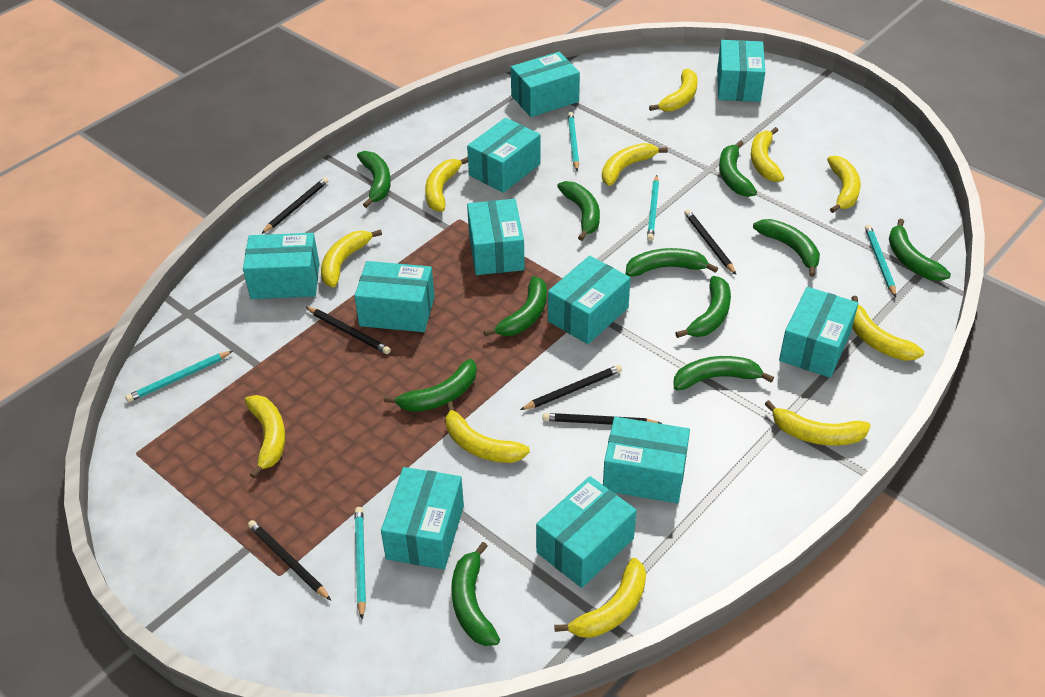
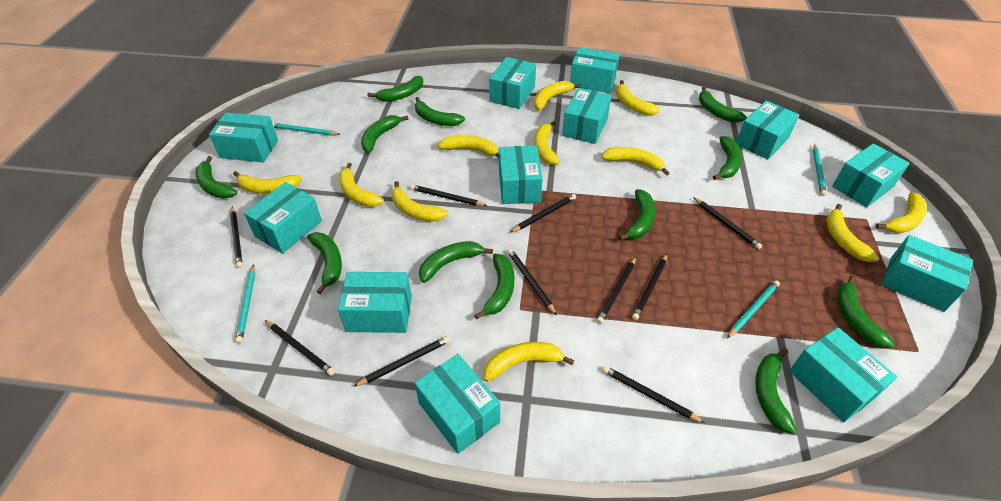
black pencil: [248,520,331,600] [261,177,328,234] [306,307,391,354] [520,365,622,410] [543,413,662,425] [684,209,736,274] = 6 -> [230,207,243,268] [265,320,335,376] [353,336,450,387] [410,184,487,206] [507,249,557,316] [510,194,576,232] [597,257,636,324] [603,366,705,423] [632,254,667,320] [693,197,763,249] = 10
green banana: [357,151,391,208] [384,359,477,412] [451,542,500,646] [484,276,547,336] [557,181,600,241] [626,248,718,276] [674,356,774,391] [675,276,731,338] [719,140,757,197] [753,219,820,277] [889,218,951,281] = 11 -> [195,156,237,199] [307,232,342,294] [361,115,408,153] [368,76,423,102] [415,97,465,126] [419,241,493,283] [474,254,514,319] [619,189,655,241] [699,86,747,123] [713,136,742,180] [755,348,797,434] [837,276,895,348] = 12
turquoise box: [243,233,319,299] [354,261,435,332] [381,467,464,569] [467,118,541,193] [467,199,525,275] [511,52,580,117] [536,476,637,588] [548,256,631,344] [603,417,690,503] [717,40,765,102] [779,287,858,378] = 11 -> [209,112,278,162] [244,182,322,253] [338,272,412,333] [414,354,500,454] [489,57,536,109] [499,146,543,204] [562,88,611,144] [570,47,620,93] [736,101,799,159] [789,327,897,422] [832,143,910,207] [881,235,973,312] = 12
turquoise pencil: [125,351,233,402] [355,507,366,619] [568,112,579,171] [647,175,659,241] [865,224,896,297] = 5 -> [235,264,255,343] [272,123,340,136] [727,280,780,338] [813,144,827,196] = 4

